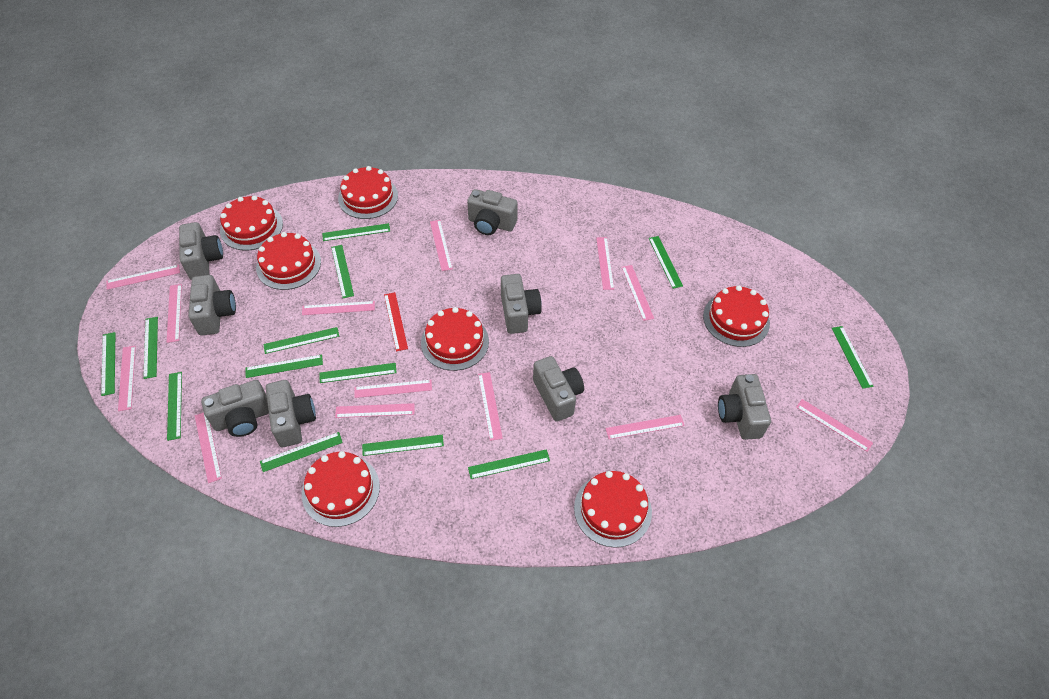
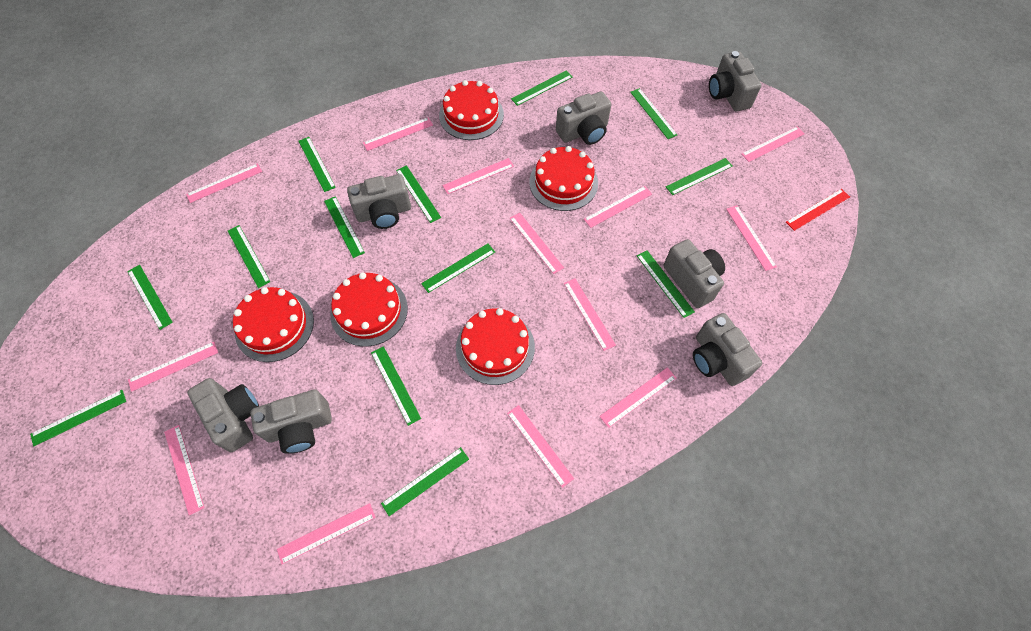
grey camera: [179,222,223,280] [188,275,236,336] [201,380,269,437] [266,380,316,447] [467,189,518,235] [501,274,542,334] [533,356,584,422] [718,374,771,440] = 8 -> [187,378,259,452] [250,389,332,454] [347,174,411,229] [556,91,611,145] [664,239,725,308] [693,313,762,386] [709,51,762,112] = 7
red cake: [220,195,283,250] [256,232,321,290] [302,451,380,527] [338,166,398,219] [421,307,489,371] [574,471,652,548] [703,285,770,347] = 7 -> [233,287,314,362] [330,272,408,347] [439,80,504,140] [456,308,535,385] [529,146,598,211] = 5

